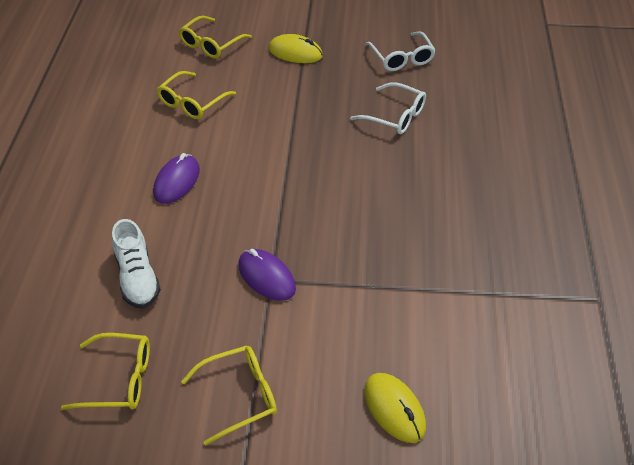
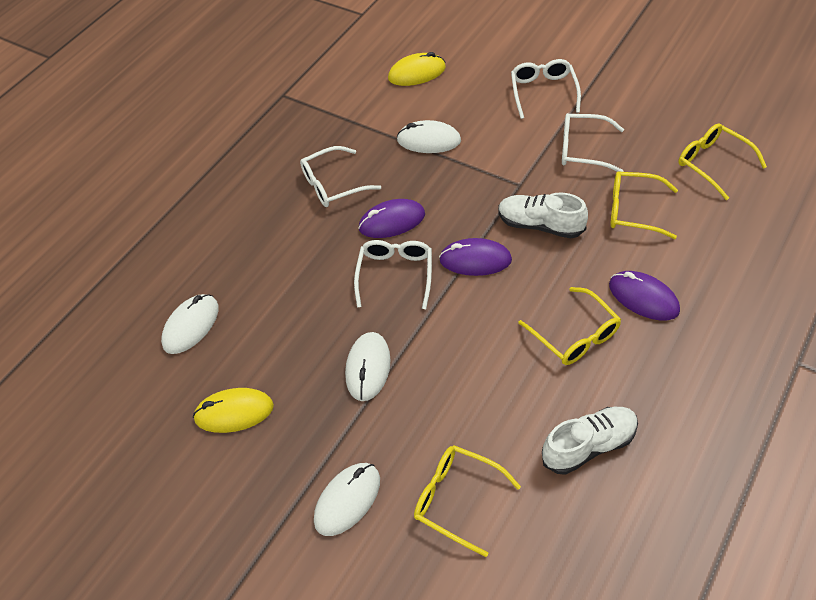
purple mouse: [153,153,200,204] [238,249,296,301] = 2 -> [358,199,425,238] [439,238,512,276] [609,271,680,320] = 3
white glasses: [350,82,426,134] [366,31,436,71] = 2 -> [300,146,381,207] [354,240,432,309] [511,59,581,119] [562,113,624,172] = 4
white mouse: none = 0 -> [161,294,219,354] [314,463,380,536] [345,332,391,401] [397,120,461,153] = 4
white shoe: [112,219,161,309] = 1 -> [498,193,588,238] [542,407,638,475] = 2

